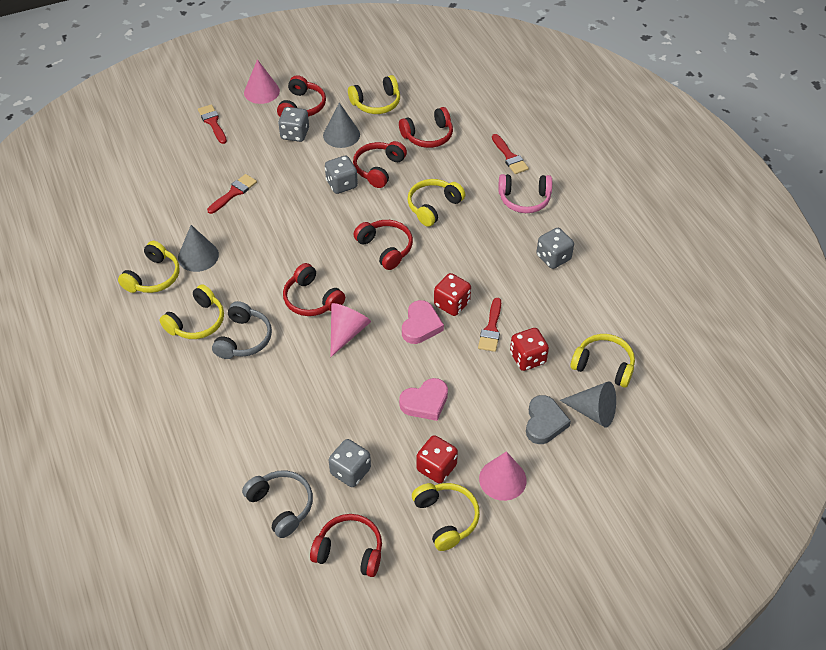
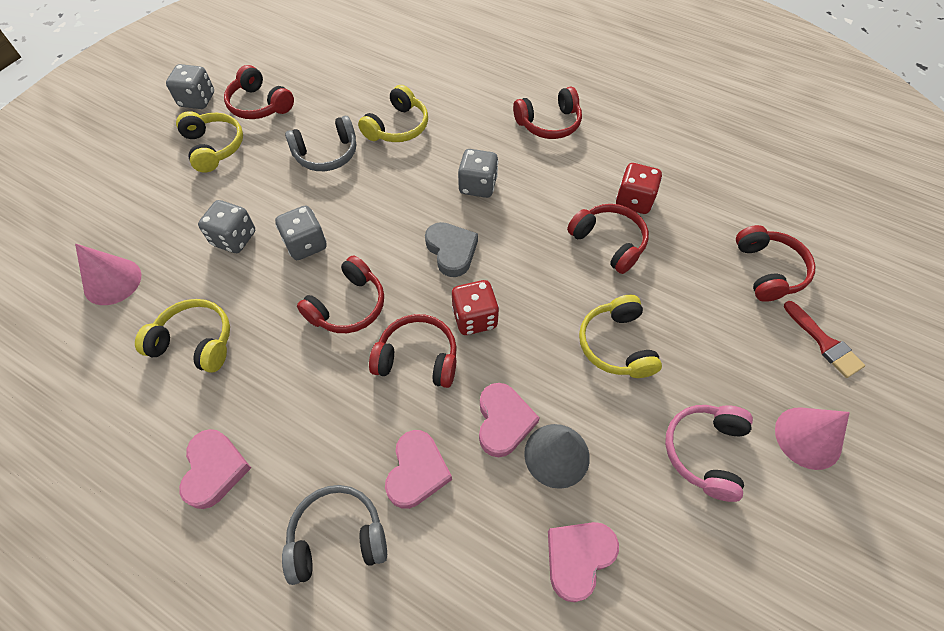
grey cone: [178,225,219,272] [323,103,360,148] [559,381,616,427] = 3 -> [524,424,590,489] = 1
pink cone: [244,59,280,104] [330,303,371,357] [479,451,527,501] = 3 -> [75,244,141,305] [775,407,850,470] = 2
pink heart: [399,378,448,421] [402,300,444,344] = 2 -> [179,429,251,509] [385,430,452,509] [479,383,539,457] [548,522,619,602] = 4
red brush: [198,104,227,144] [207,174,257,214] [478,298,501,352] [492,134,529,174] = 4 -> [784,301,865,378] = 1
red dice: [416,435,458,484] [434,273,471,316] [510,328,549,371] = 3 -> [452,280,499,335] [616,163,662,214] = 2
yellow headphones: [118,241,180,293] [160,284,224,339] [348,75,400,114] [407,179,465,227] [412,483,480,551] [570,334,635,388] = 6 -> [135,299,230,373] [176,111,243,173] [358,85,428,142] [579,295,662,378] = 4

